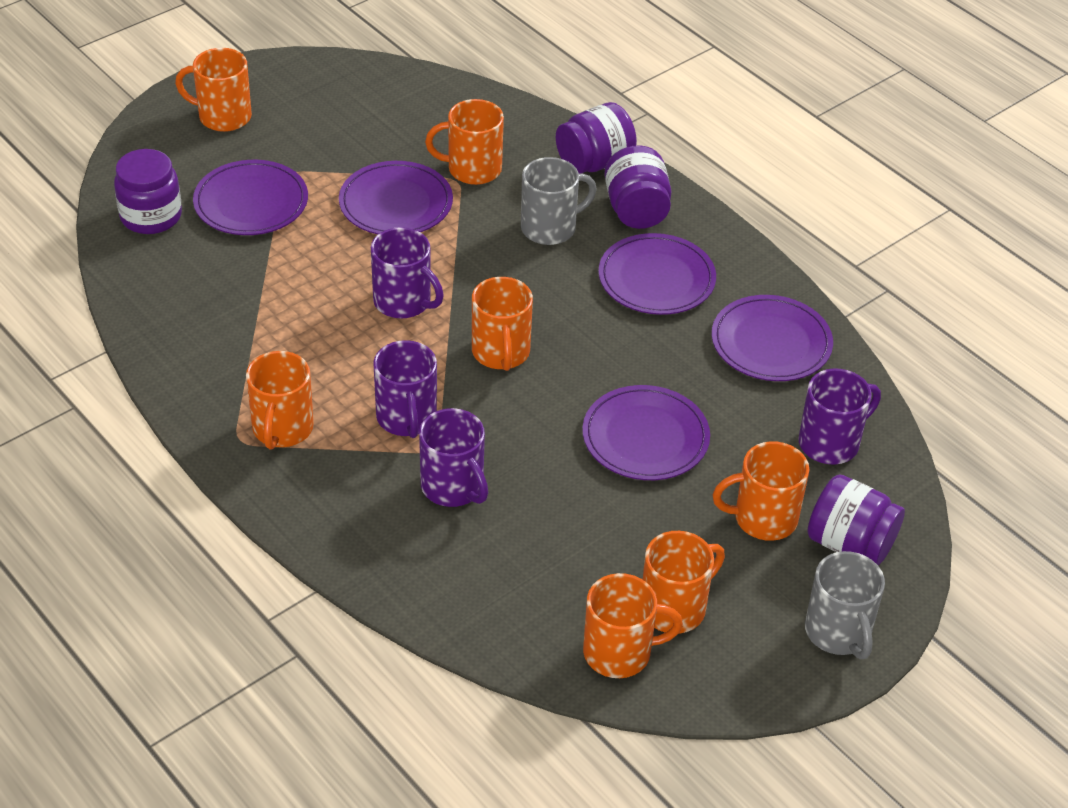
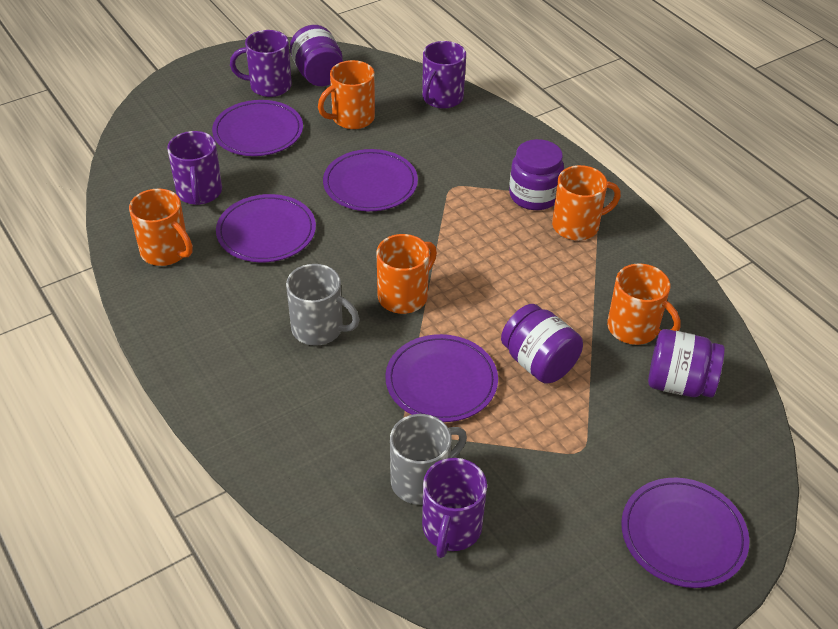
orange mug: [175,48,252,132] [246,351,314,450] [425,99,504,185] [472,277,533,371] [583,573,683,678] [643,531,725,634] [712,441,809,541] = 7 -> [129,188,193,266] [318,60,375,129] [377,234,437,314] [552,165,621,241] [607,263,681,345] = 5

